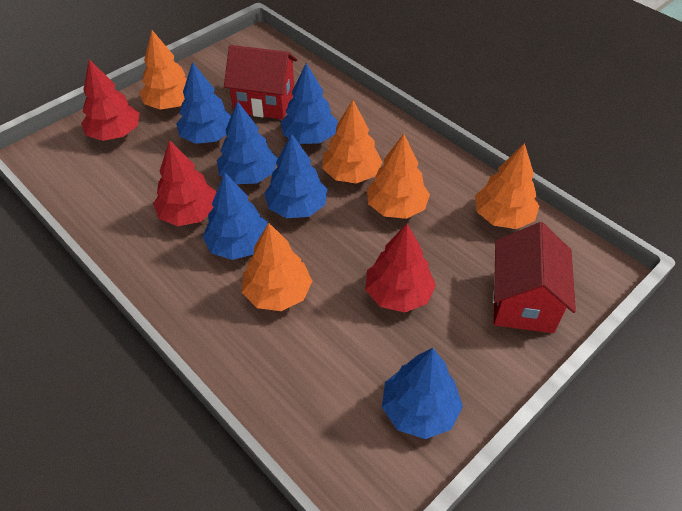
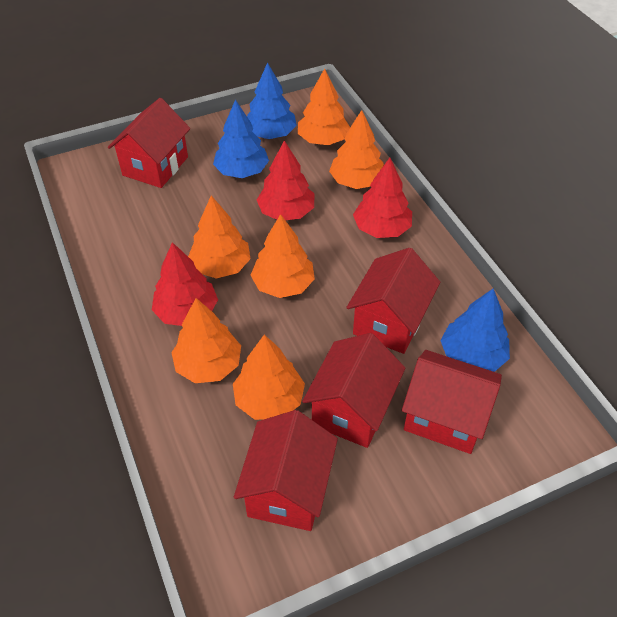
blue tree: [176,62,231,144] [202,173,268,260] [217,101,278,184] [264,133,327,218] [280,63,338,144] [382,348,463,439] = 6 -> [213,99,269,178] [247,62,297,139] [440,288,510,372] = 3
orange tree: [139,30,187,110] [242,223,312,311] [322,100,383,183] [367,134,430,219] [475,143,540,229] = 5 -> [171,298,241,383] [188,196,250,279] [233,335,305,420] [251,214,315,298] [298,68,350,145] [329,110,384,189] = 6
red house: [224,45,297,119] [493,222,576,333] = 2 -> [108,98,190,188] [234,410,338,531] [302,333,405,448] [346,248,440,354] [402,350,502,454] = 5

